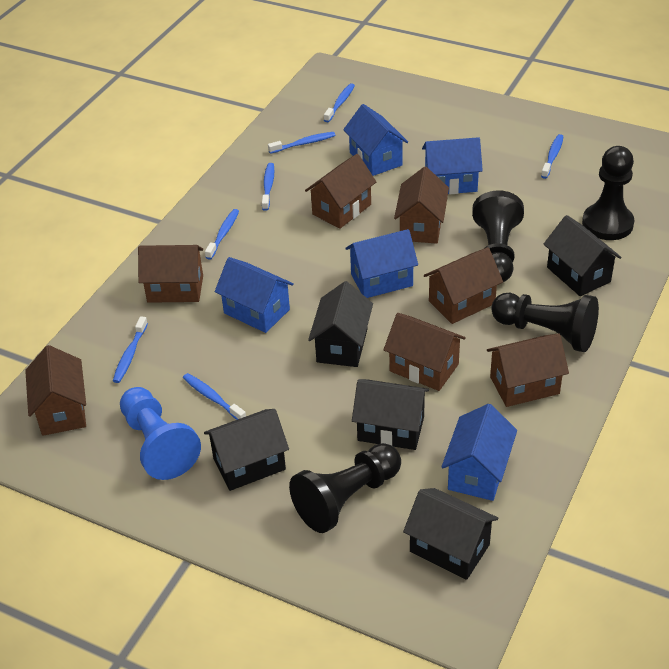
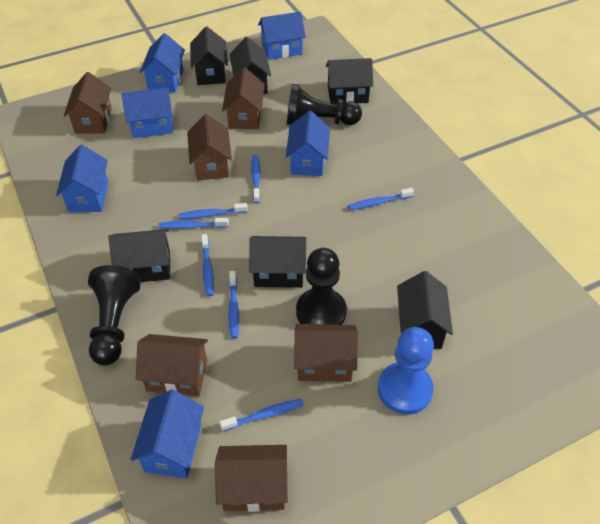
black house: [204,409,289,491] [308,281,373,367] [352,379,429,450] [403,488,498,580] [544,215,622,296] = 5 -> [108,229,170,282] [190,27,228,85] [229,37,271,94] [249,236,306,288] [326,58,373,104] [397,271,453,349] = 6
black pawn: [289,443,401,533] [472,190,524,282] [491,293,599,352] [582,146,635,240] = 4 -> [88,265,141,366] [287,84,362,125] [296,248,347,325] = 3
blue house: [215,257,294,333] [343,104,408,176] [345,229,418,298] [422,137,483,194] [441,404,517,501] = 5 -> [56,145,108,213] [121,88,173,138] [131,389,204,478] [140,33,185,92] [258,12,306,60] [286,111,330,176] = 6
brown house: [25,345,86,436] [138,245,203,303] [305,154,377,229] [383,313,466,391] [394,167,449,244] [424,247,503,324] [487,333,569,407] = 7 -> [64,72,112,134] [136,334,208,396] [187,114,232,181] [215,445,288,512] [222,68,265,129] [294,324,358,382] = 6

